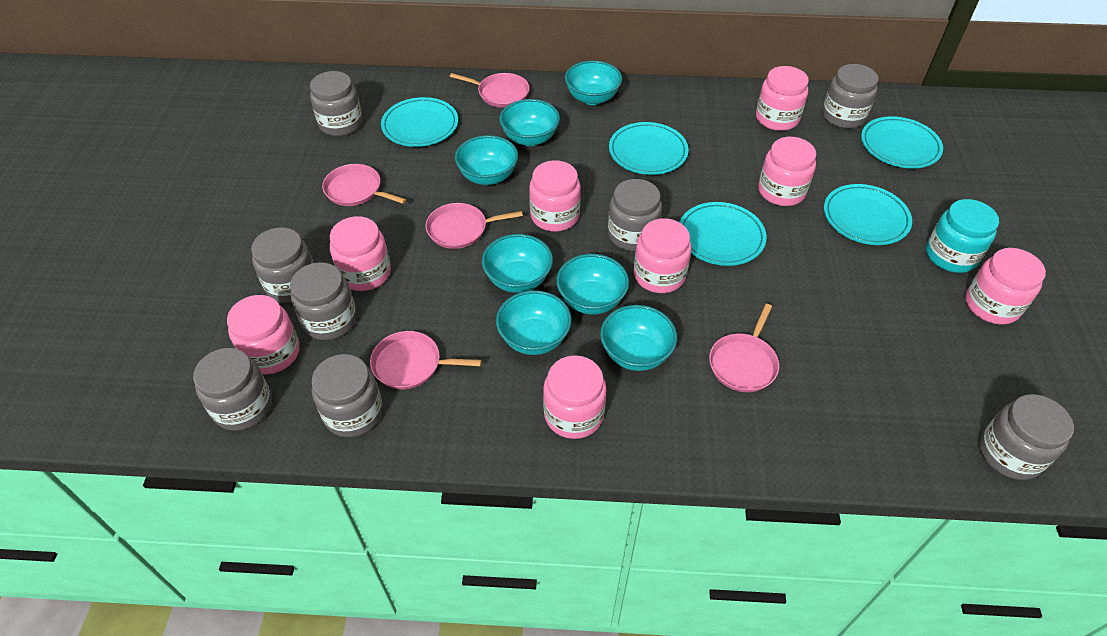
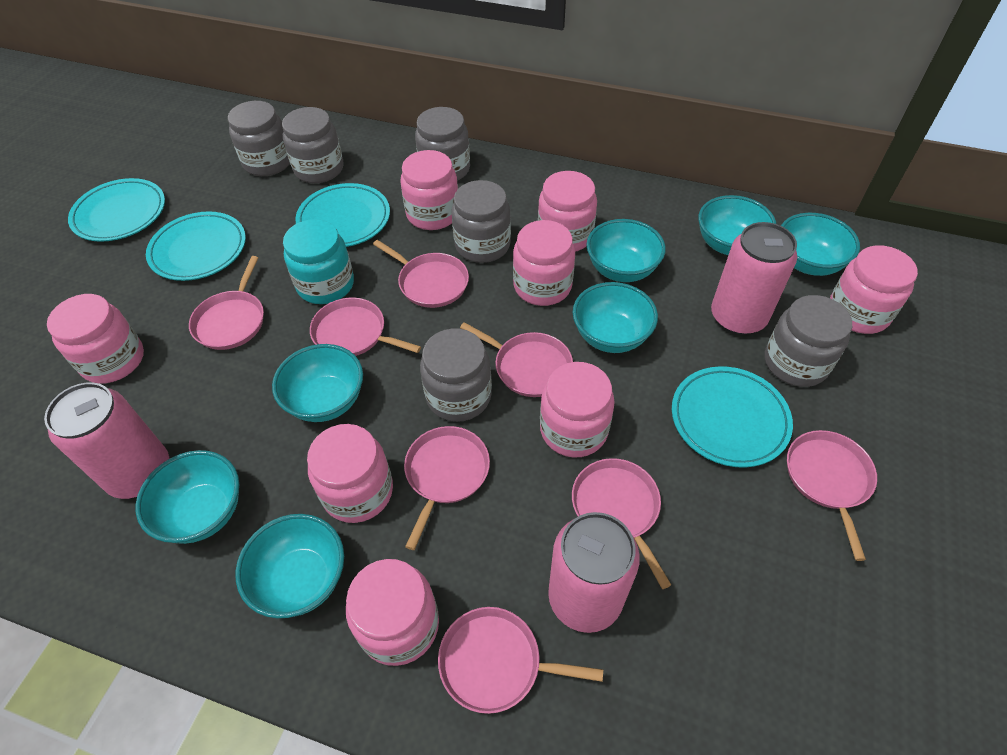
grey jar: [193,348,272,431] [251,227,314,303] [290,262,357,340] [310,71,363,136] [312,354,383,437] [608,179,662,251] [822,64,878,129] [979,394,1074,480] = 8 -> [228,101,290,176] [282,107,344,183] [415,107,470,181] [420,328,492,422] [451,180,511,263] [765,295,852,387] = 6
pink can: none = 0 -> [44,382,169,499] [548,512,640,633] [711,222,797,335] = 3
pink pan: [322,164,406,206] [370,331,482,389] [426,203,523,249] [450,73,530,108] [709,304,779,392] = 5 -> [189,256,264,350] [310,298,421,356] [373,240,469,308] [404,426,490,550] [438,607,603,714] [460,322,573,397] [572,458,671,589] [787,430,877,561] = 8
turquoise plate: [381,97,458,147] [609,122,689,175] [680,202,767,266] [824,184,912,245] [861,116,943,168] = 5 -> [68,178,165,242] [146,211,246,281] [295,183,390,247] [672,366,793,468] = 4

